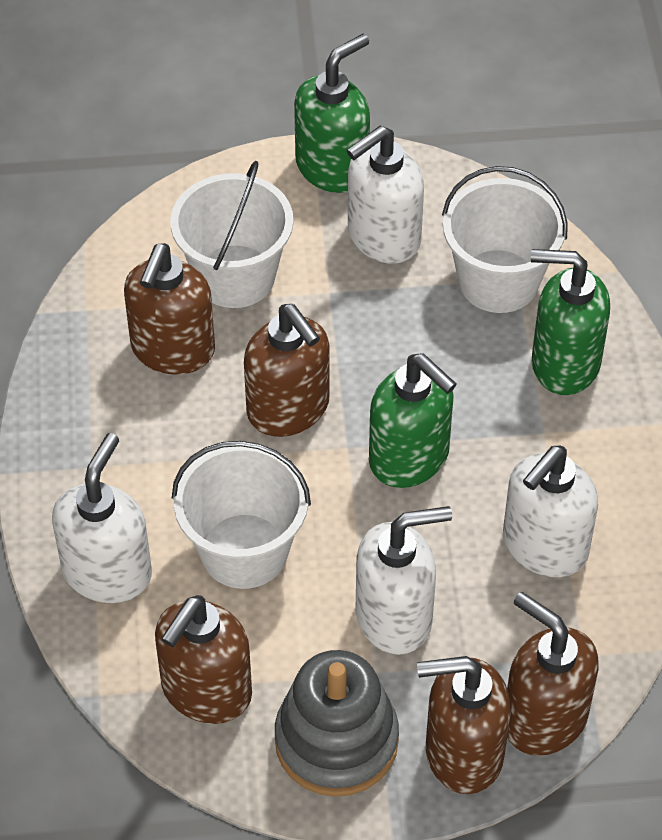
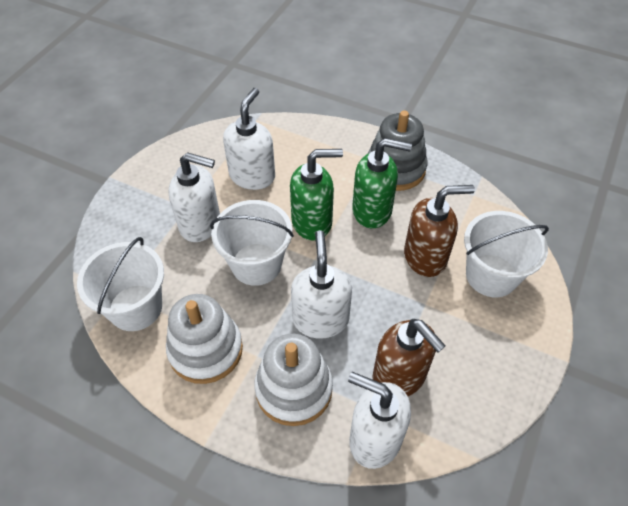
brown soap dispenser: [124,243,215,375] [155,595,252,724] [244,304,330,437] [417,656,511,794] [507,592,599,756] = 5 -> [372,319,446,396] [404,185,475,277] = 2
green soap dispenser: [294,34,370,193] [369,353,457,488] [531,249,610,395] = 3 -> [290,149,343,240] [352,138,412,228] = 2
white stacking toy: none = 0 -> [166,294,243,384] [254,334,333,426] = 2

